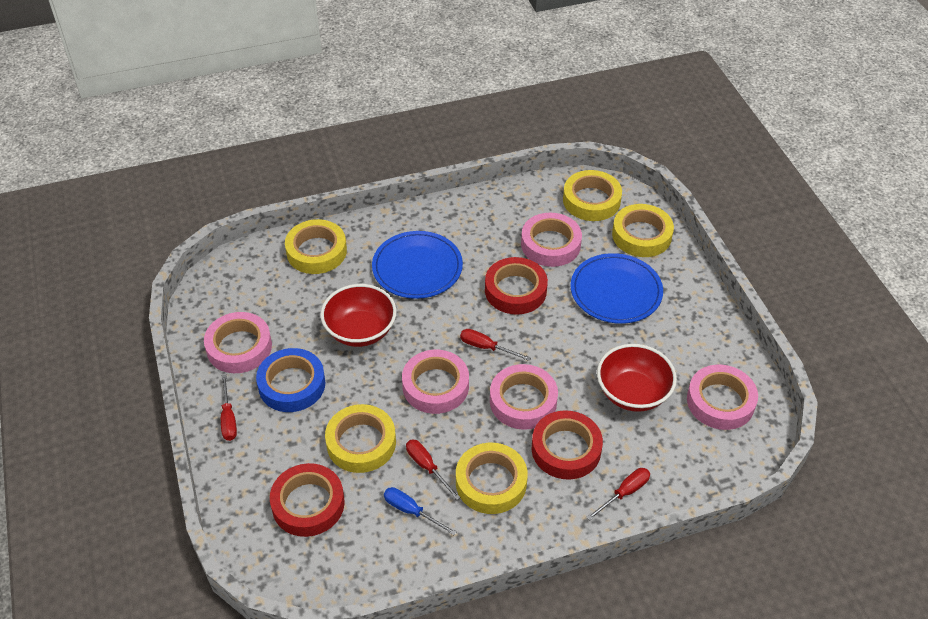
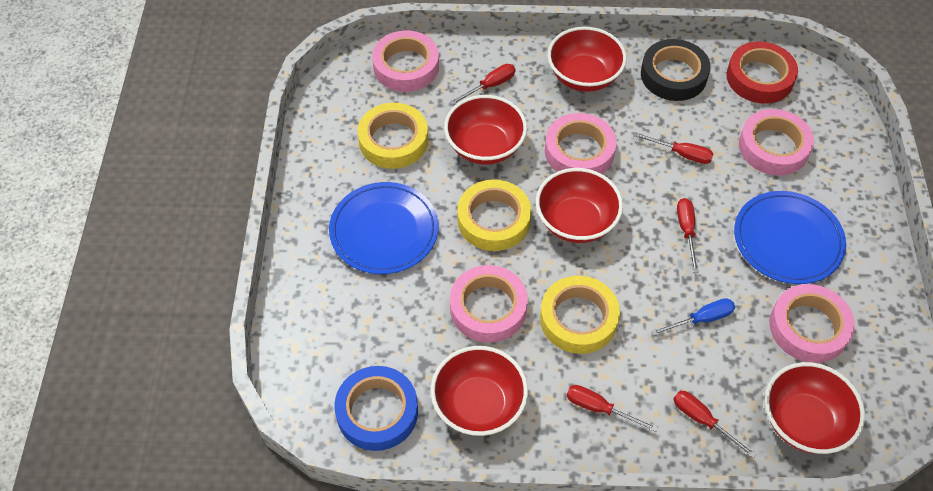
black tape: none = 0 -> [641,39,711,101] = 1
red bowl: [320,284,397,347] [597,344,677,412] = 2 -> [431,346,528,436] [444,95,527,165] [536,168,623,243] [547,27,627,92] [765,362,865,454] = 5
red screwdriver: [221,375,237,441] [406,439,460,500] [460,329,531,361] [586,468,650,520] = 4 -> [450,64,516,105] [567,385,658,432] [633,132,714,164] [673,391,757,458] [677,198,699,273] = 5
red tape: [270,463,345,537] [485,257,548,315] [532,410,603,480] = 3 -> [727,41,798,104] = 1
yellow tape: [285,219,347,274] [325,404,396,473] [456,443,528,514] [563,170,622,221] [612,204,674,257] = 5 -> [357,103,428,169] [457,180,531,251] [540,276,620,354] = 3

